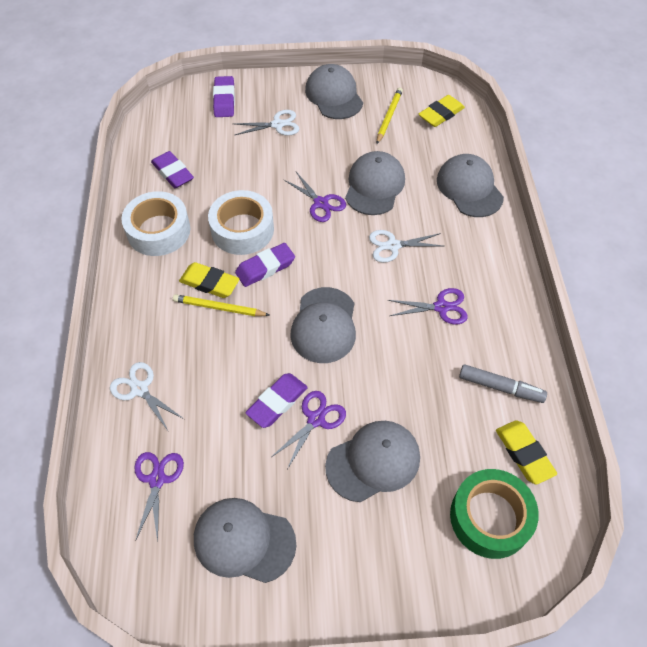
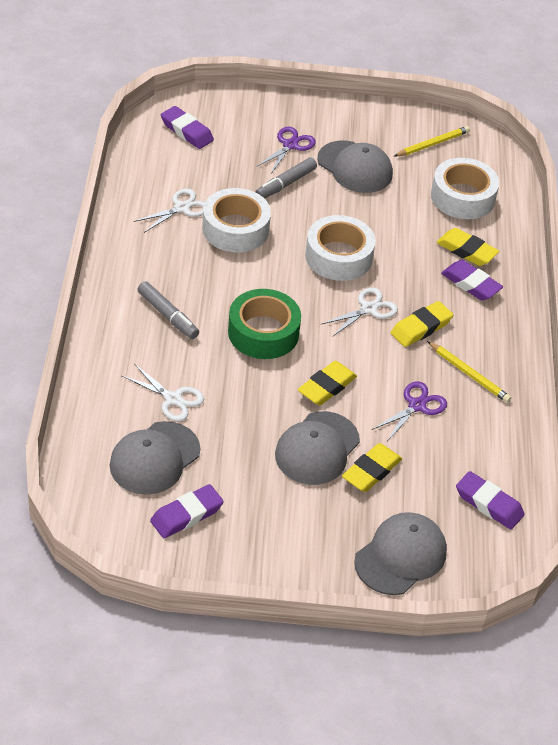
grey cap: [194,498,296,583] [291,287,356,363] [305,64,363,119] [325,421,420,502] [345,151,405,215] [437,154,504,217] = 6 -> [110,421,200,495] [275,411,360,485] [317,140,393,193] [354,512,447,595] = 4
grey marker: [459,364,547,403] = 1 -> [137,281,199,339] [255,157,317,199] = 2
purple scissors: [134,452,184,542] [272,391,346,469] [284,172,346,222] [388,288,468,325] = 4 -> [256,127,316,174] [372,381,447,441] = 2
white tape: [121,191,190,256] [208,190,274,255] = 2 -> [202,188,271,253] [305,215,376,281] [431,158,499,219] = 3
yellow eraser: [179,262,240,298] [418,95,465,127] [496,420,557,485] = 3 -> [298,361,357,405] [342,443,402,492] [391,301,453,347] [437,228,499,266] = 4

